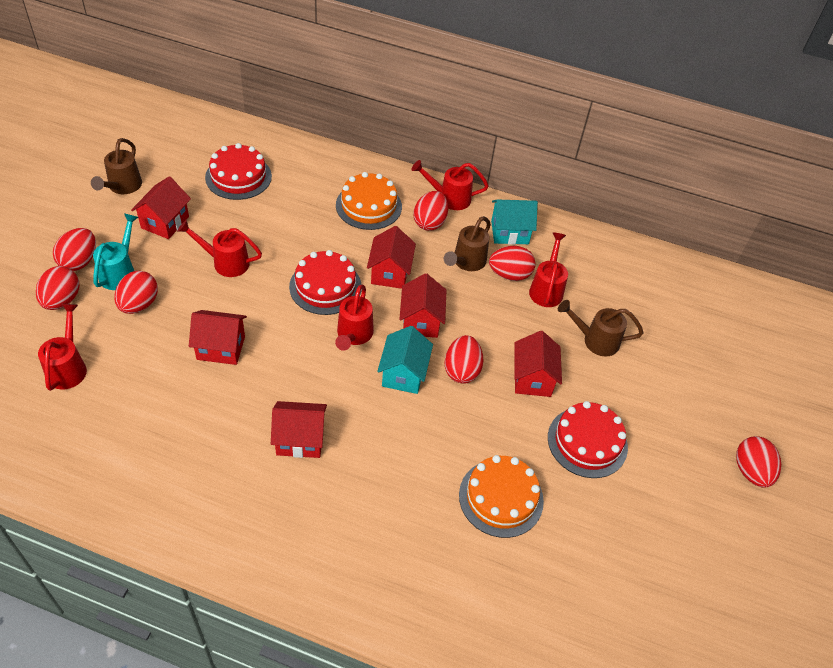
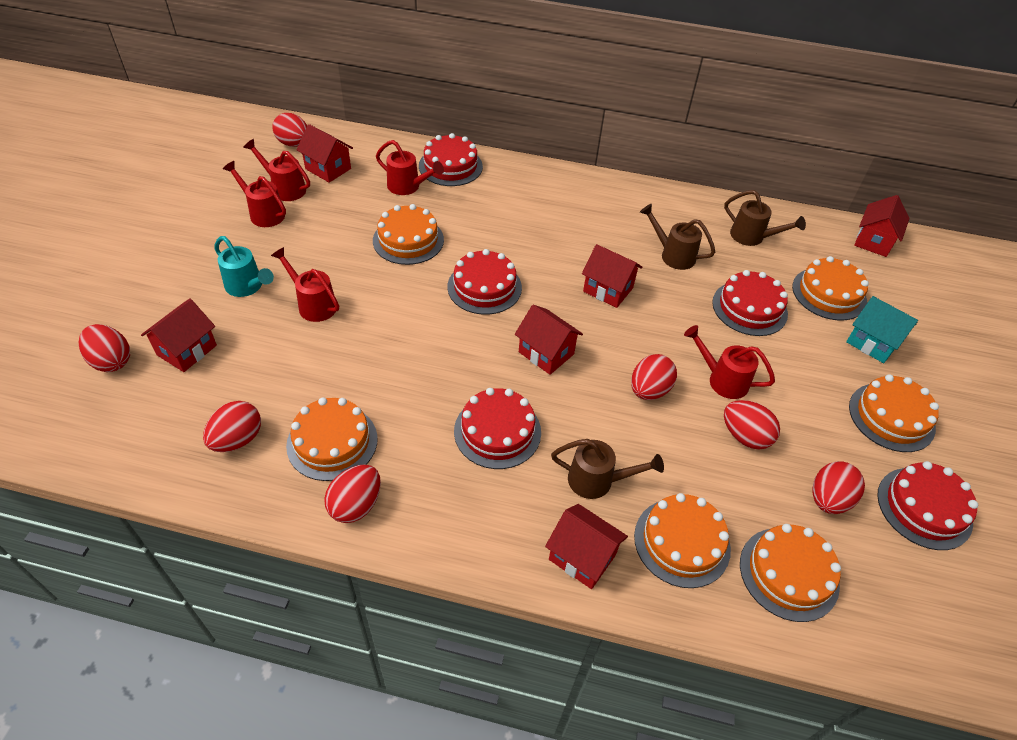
orange cake: [336,172,402,230] [459,455,544,538] = 2 -> [286,397,378,481] [373,204,444,265] [634,493,731,588] [740,524,841,622] [792,256,869,321] [849,374,939,452] = 6
red cake: [205,143,272,200] [289,250,362,315] [548,401,628,478] = 3 -> [419,133,483,186] [447,249,522,315] [454,388,541,469] [712,270,788,336] [877,461,978,550] = 5
turquoise house: [377,326,433,394] [491,199,538,245] = 2 -> [846,296,918,363] = 1

